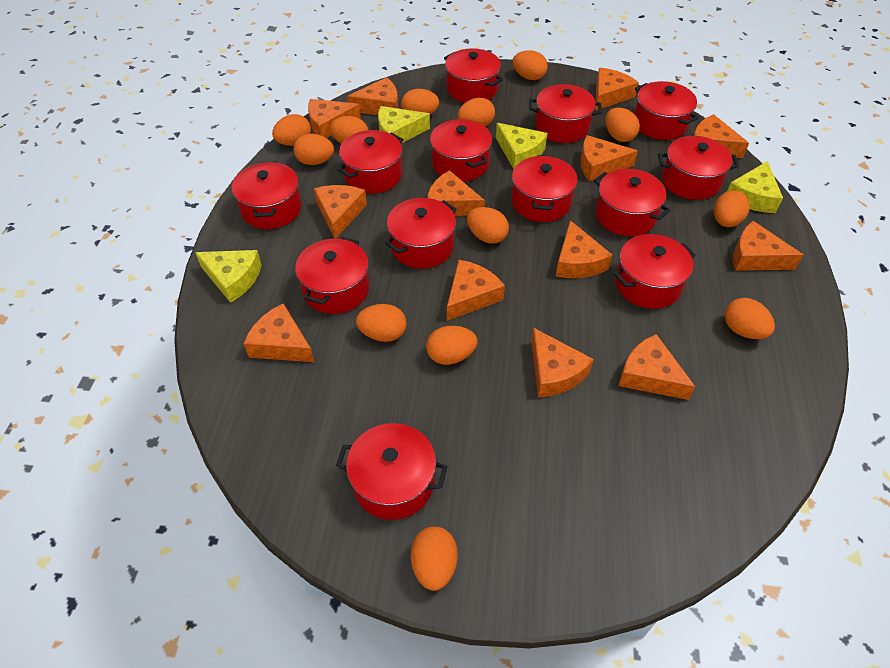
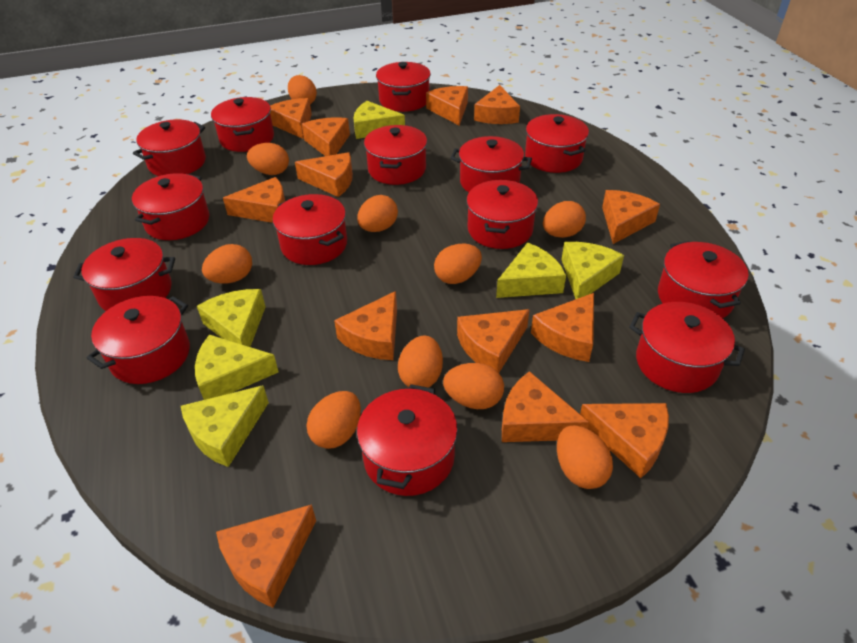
orange egg: [272,114,311,146] [293,134,334,165] [330,116,368,144] [356,304,407,342] [401,89,439,115] [411,527,458,591] [426,326,477,365] [458,98,495,126] [467,207,509,243] [512,50,548,80] [605,108,640,142] [714,191,750,227] [725,298,775,339] = 13 -> [202,244,252,284] [247,143,289,175] [288,75,317,104] [307,391,361,449] [357,195,398,232] [398,336,443,388] [434,243,482,284] [443,363,504,409] [543,201,586,238] [557,425,613,489] = 10
red pot: [232,161,302,229] [295,237,369,314] [336,423,447,520] [338,130,403,194] [385,198,457,269] [430,119,492,182] [444,48,503,103] [512,155,578,222] [529,84,602,143] [594,169,671,236] [614,234,695,309] [634,81,698,140] [658,136,739,200] = 13 -> [73,238,175,311] [87,296,190,384] [132,173,209,240] [133,119,206,176] [211,97,274,152] [273,194,347,265] [357,384,458,496] [364,125,427,185] [376,62,431,112] [451,136,532,192] [466,180,538,249] [525,114,589,173] [629,302,745,393] [658,241,748,318] = 14
yellow cheese: [195,250,262,303] [378,106,430,143] [496,123,548,169] [727,161,783,213] = 4 -> [181,385,269,467] [195,334,279,400] [197,289,266,347] [353,101,405,139] [496,242,566,298] [561,242,624,299] = 6

